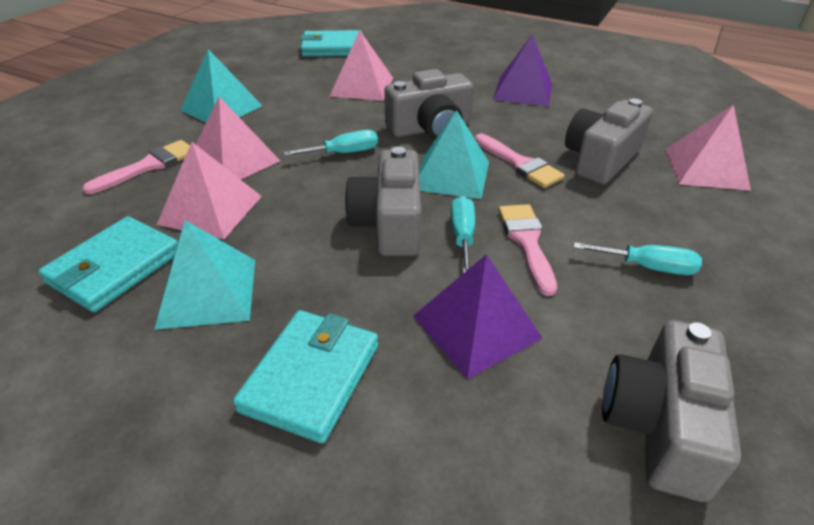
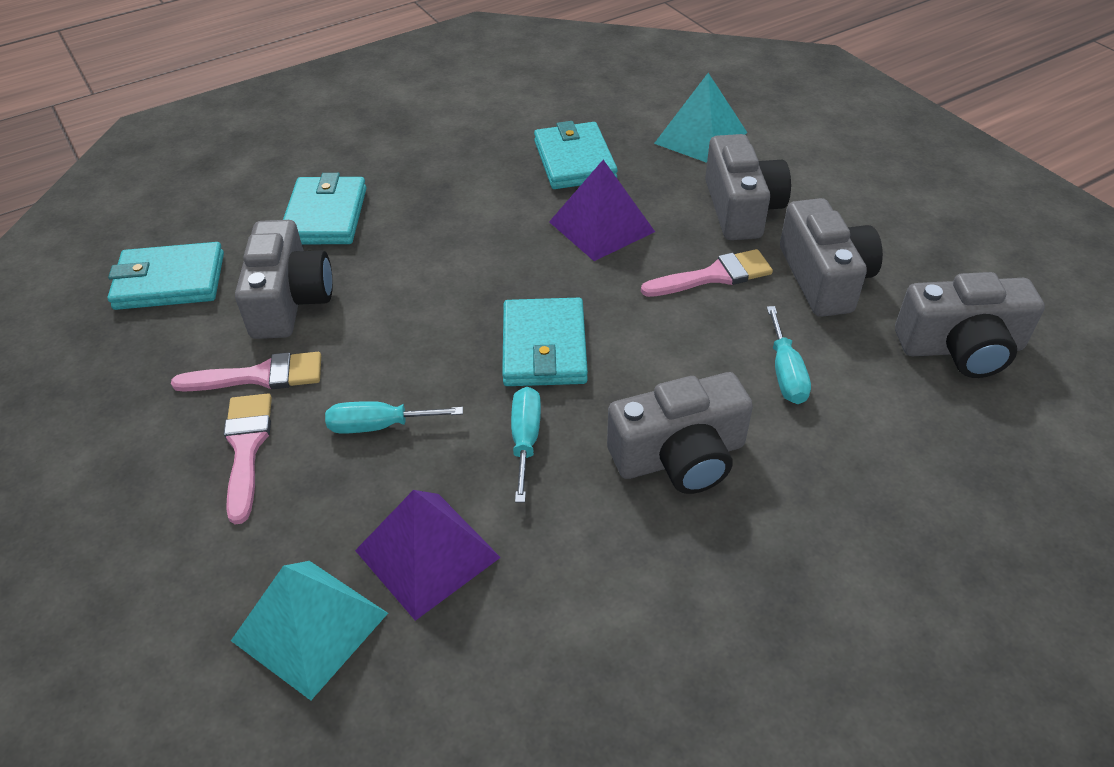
grey camera: [345,146,422,256] [384,69,474,140] [565,98,653,184] [602,320,741,502] = 4 -> [235,220,333,339] [607,372,753,494] [705,134,791,240] [780,198,883,317] [895,272,1045,378] = 5
pink pyramid: [157,142,262,239] [196,97,280,180] [330,30,393,101] [665,104,751,191] = 4 -> none = 0
turquoise pyramid: [154,220,255,330] [180,49,262,122] [419,110,489,199] = 3 -> [231,561,388,700] [654,73,747,163] = 2
turquoise wallet: [38,216,178,312] [233,310,378,444] [300,30,362,57] = 3 -> [107,242,224,310] [283,173,366,244] [502,298,588,386] [534,121,618,189] = 4

